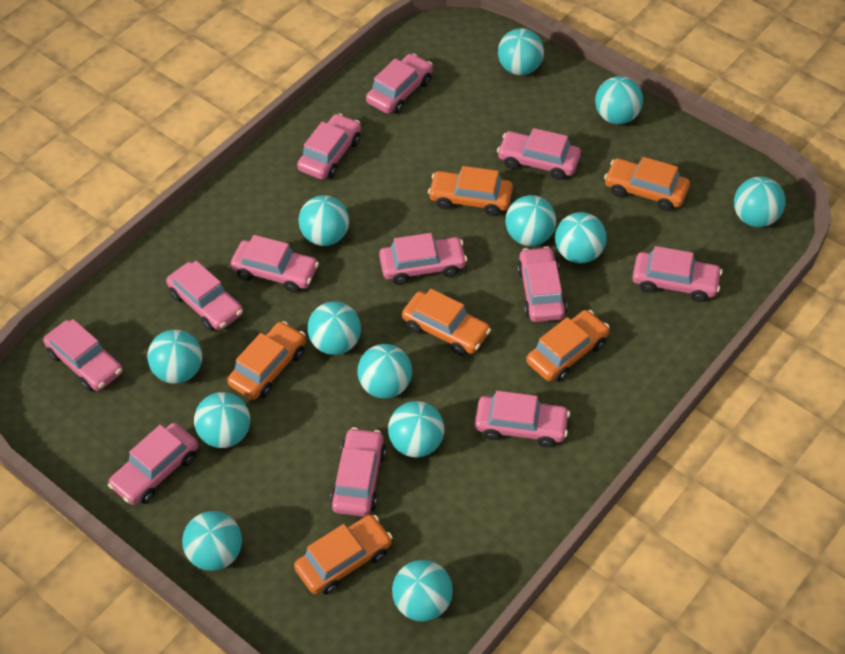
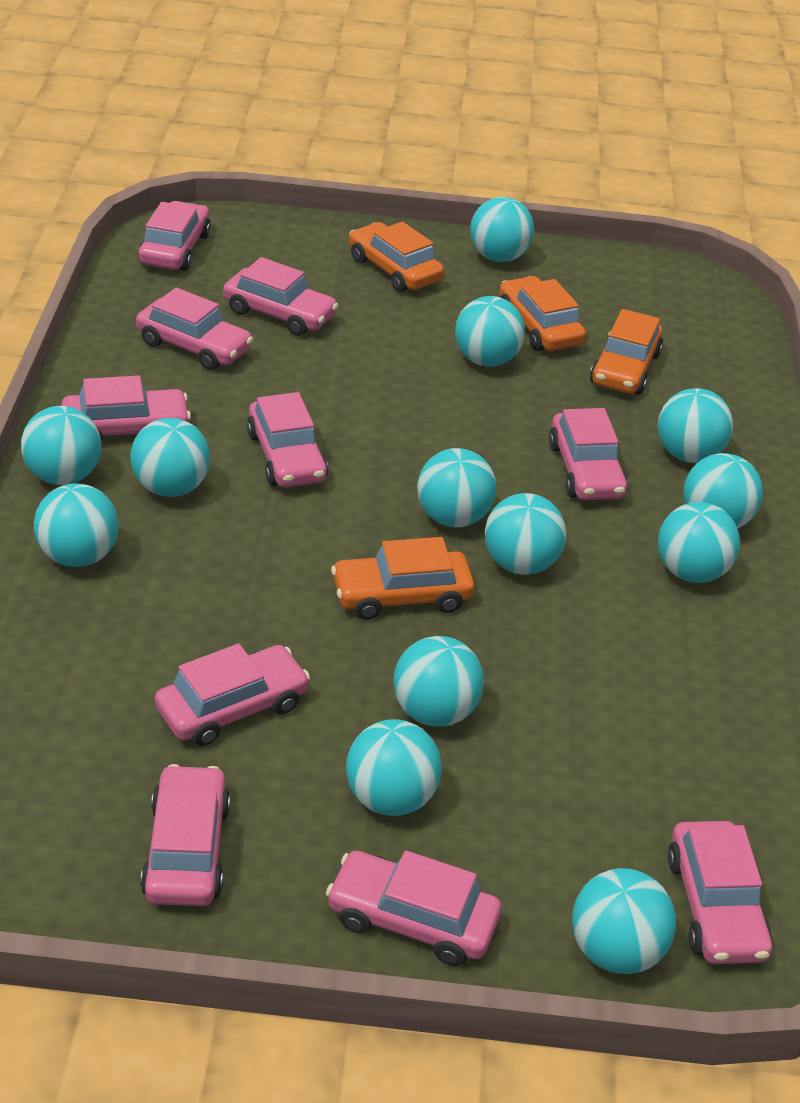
orange car: [227,321,306,400] [294,514,393,595] [402,289,491,356] [428,166,513,216] [526,310,610,382] [604,157,690,211] = 6 -> [331,537,474,620] [349,222,444,292] [499,276,586,351] [590,309,663,394] = 4
pink car: [43,319,123,391] [108,423,198,505] [166,261,243,331] [231,235,319,293] [297,113,361,180] [330,427,386,517] [366,53,433,114] [379,233,467,285] [475,391,570,448] [497,128,581,180] [517,246,567,322] [632,246,723,302] = 12 -> [61,375,191,441] [136,287,253,370] [138,201,211,271] [141,764,230,906] [155,644,310,746] [223,257,339,336] [247,392,328,487] [326,851,501,966] [549,408,628,500] [668,821,772,964] = 10

